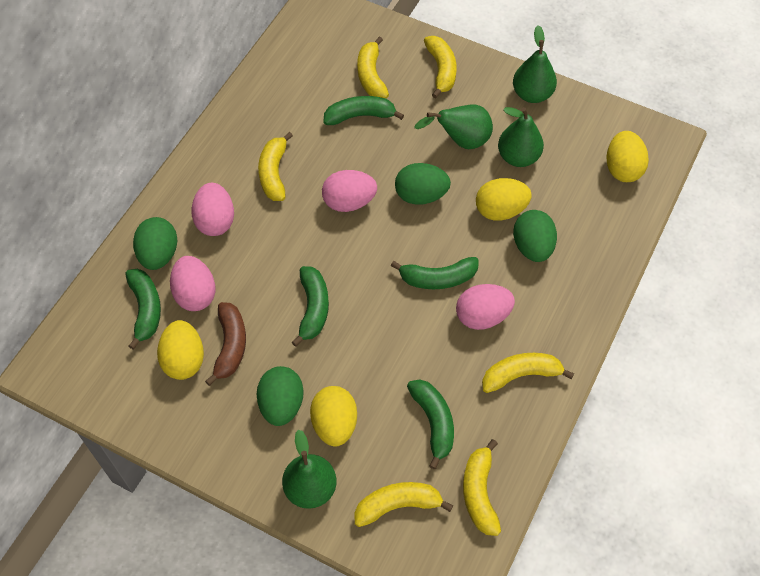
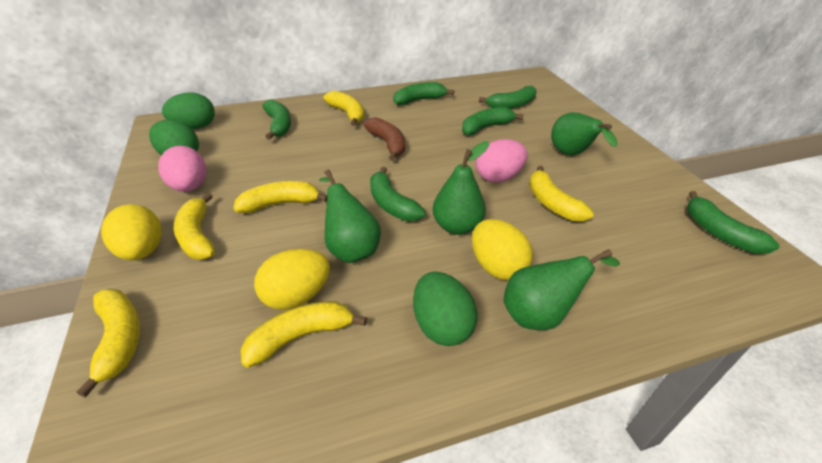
green banana: [125,269,161,350] [292,266,329,347] [323,96,404,125] [391,257,479,289] [407,379,454,469] = 5 -> [262,99,291,140] [370,167,426,221] [393,82,454,105] [462,107,524,136] [479,86,537,109] [687,191,779,254] = 6
green egg: [133,217,177,270] [257,366,304,426] [395,163,451,205] [513,210,557,262] = 4 -> [149,120,199,155] [162,92,215,129] [413,272,477,346] = 3
pink egg: [170,256,216,311] [191,183,234,236] [322,170,377,212] [456,284,515,330] = 4 -> [158,146,206,192] [476,139,527,183] = 2
yellow egg: [157,320,204,380] [310,386,357,447] [476,178,532,221] [606,131,649,182] = 4 -> [101,204,162,260] [254,249,330,310] [472,219,533,280] = 3

